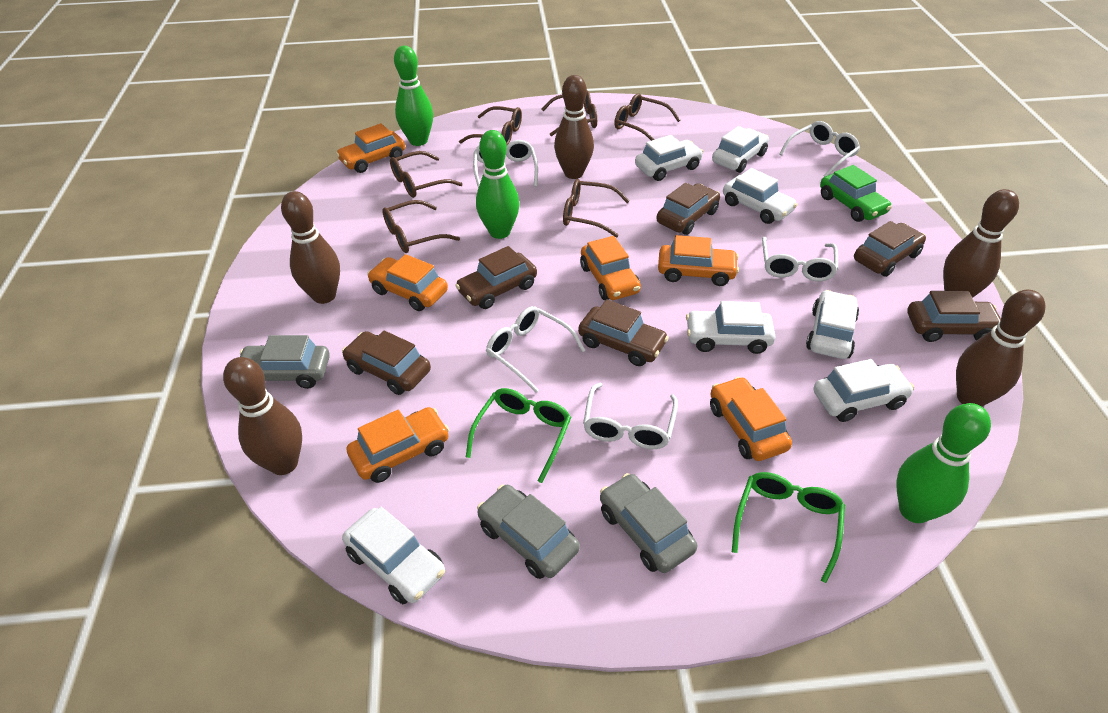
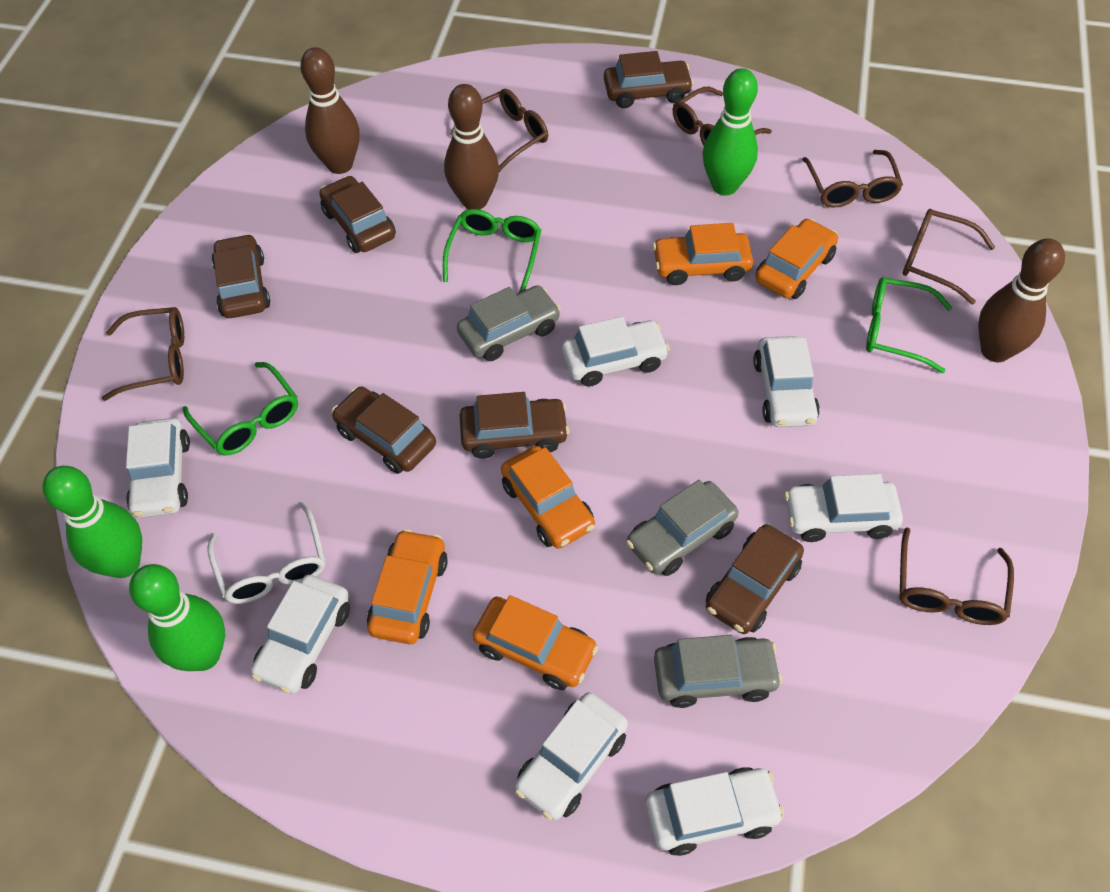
brown bowling pin: [223,357,302,475] [281,191,340,304] [554,75,594,179] [943,189,1019,298] [956,290,1046,407] = 5 -> [300,47,360,174] [444,84,499,210] [978,238,1065,362] = 3
green car: [820,165,892,222] = 1 -> none = 0
green glasses: [466,388,571,483] [732,472,845,583] = 2 -> [183,362,298,456] [443,209,541,292] [866,277,952,373] = 3
orange car: [336,123,405,173] [347,407,449,483] [367,254,448,311] [580,236,641,300] [658,235,739,286] [710,377,792,461] = 6 -> [367,529,448,644] [473,595,598,690] [501,446,595,549] [652,223,753,285] [756,218,838,299] = 5
white glasses: [473,140,538,188] [486,306,586,393] [583,382,678,449] [762,237,838,281] [779,121,860,177] = 5 -> [207,502,325,604] = 1

